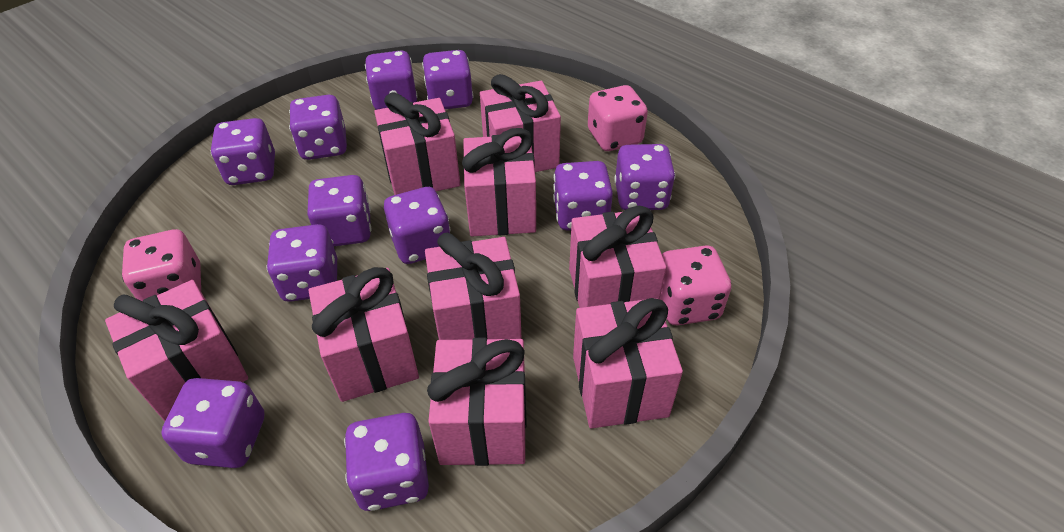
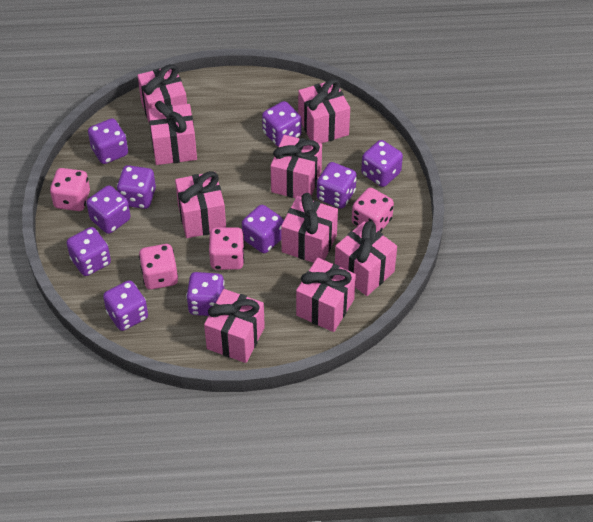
pink dice: [122,229,201,301] [588,85,648,151] [660,245,731,325] = 3 -> [50,168,90,211] [139,244,178,290] [209,227,245,270] [352,188,394,232] = 4
purple dice: [161,378,264,468] [211,118,275,185] [267,224,337,302] [289,95,347,160] [307,175,372,246] [344,413,429,511] [365,51,418,110] [384,187,451,264] [422,50,473,109] [553,161,613,231] [614,144,676,210] = 11 -> [67,227,111,276] [86,185,131,234] [88,118,128,164] [103,280,148,331] [117,165,156,209] [186,272,225,316] [242,205,284,253] [262,101,302,147] [317,162,357,209] [361,140,403,187] = 10

